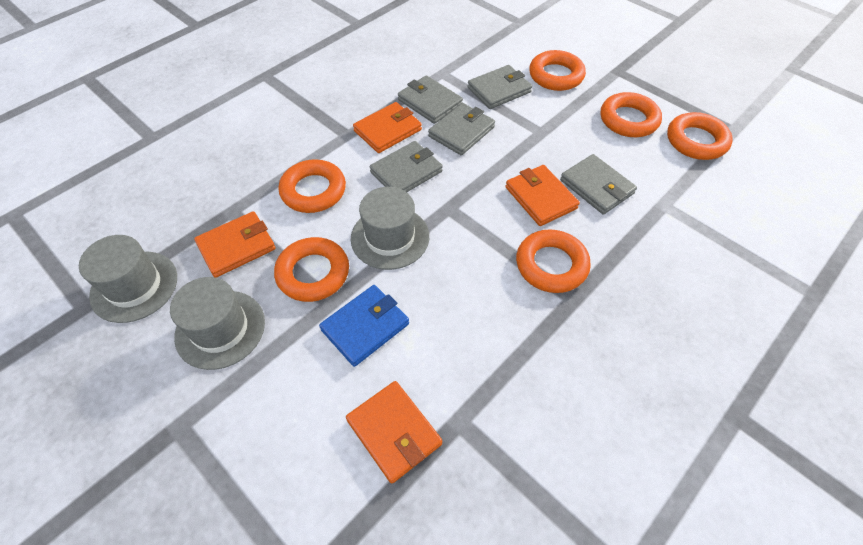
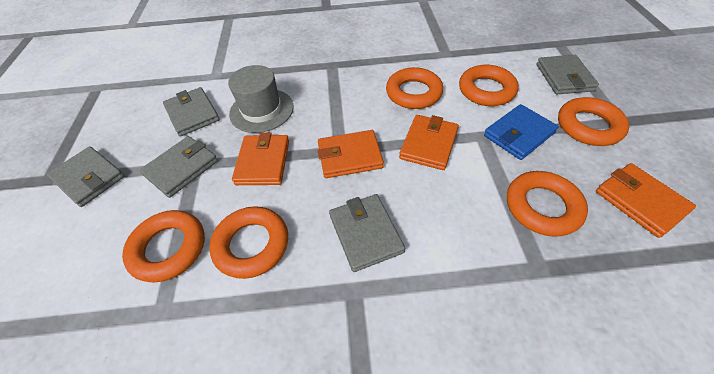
grey hat: [79,235,177,323] [170,277,265,370] [351,187,429,270] = 3 -> [228,65,294,133] = 1

